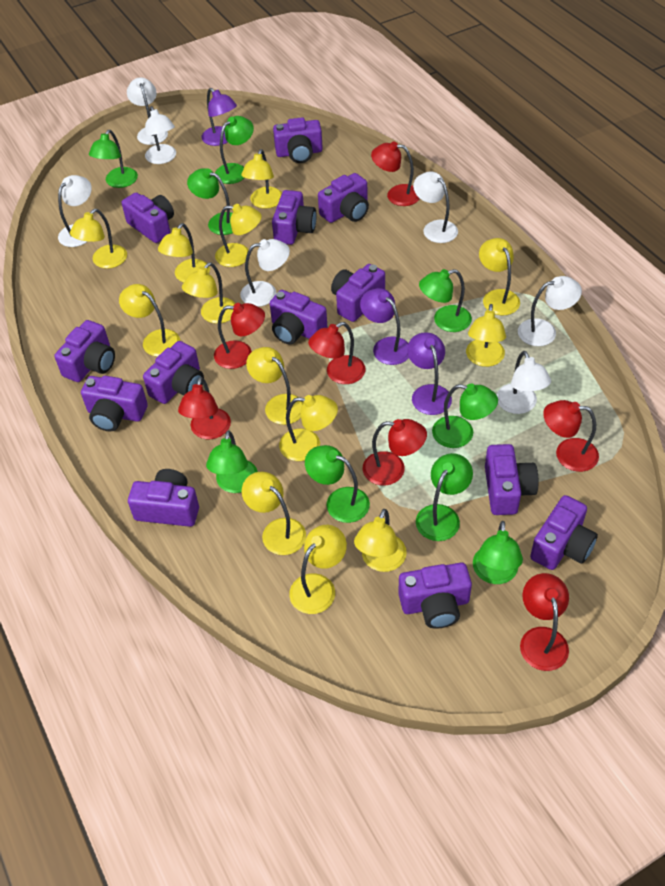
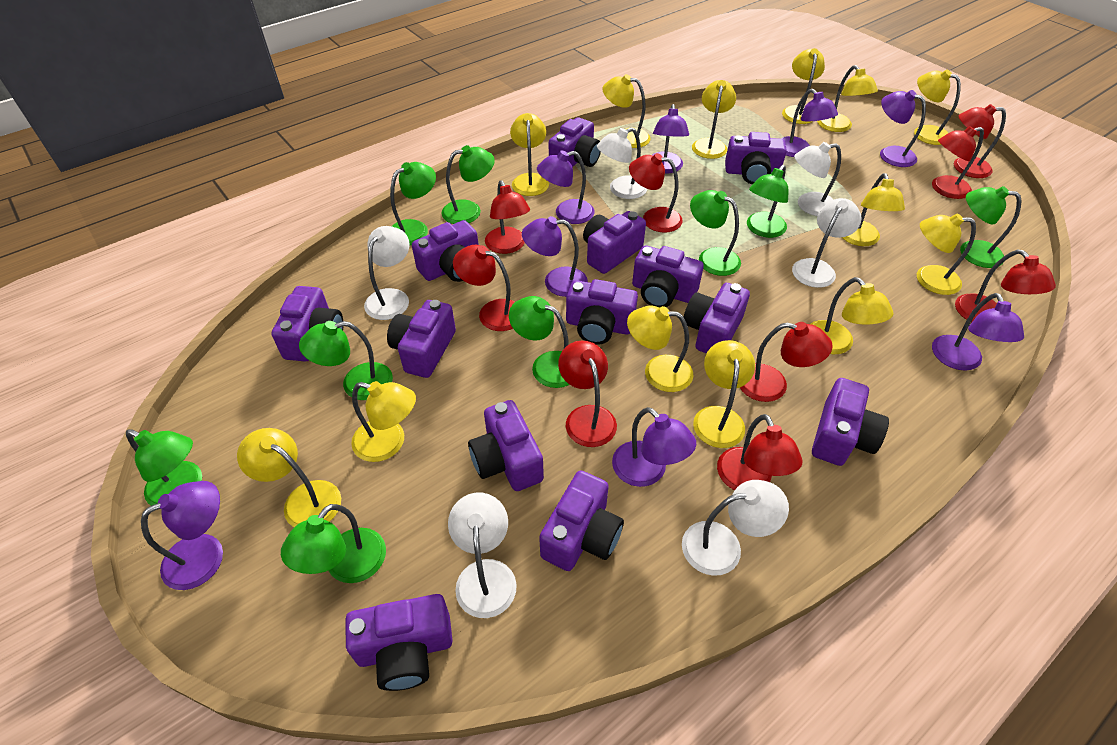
purple lamp: [202,88,237,146] [360,288,409,365] [407,332,452,415] = 3 -> [141,481,223,590] [522,216,588,297] [537,151,595,224] [612,407,696,487] [652,104,689,173] [781,89,838,157] [880,90,926,167] [932,293,1024,371] = 8
red lamp: [178,377,231,439] [214,303,265,369] [308,322,365,384] [363,419,427,485] [371,142,420,206] [520,573,569,671] [543,400,599,472] = 7 -> [453,245,515,331] [485,180,530,254] [558,340,617,447] [629,153,682,233] [717,414,803,490] [740,322,833,402] [932,126,984,199] [954,104,1006,178] [955,250,1056,322] = 9
white lamp: [58,175,92,247] [127,77,168,145] [145,106,176,164] [240,239,290,307] [413,171,458,243] [497,351,551,414] [518,276,582,346] = 7 -> [364,226,410,320] [448,493,517,618] [597,127,647,199] [682,480,789,576] [792,198,862,288] [794,142,841,216] = 6

